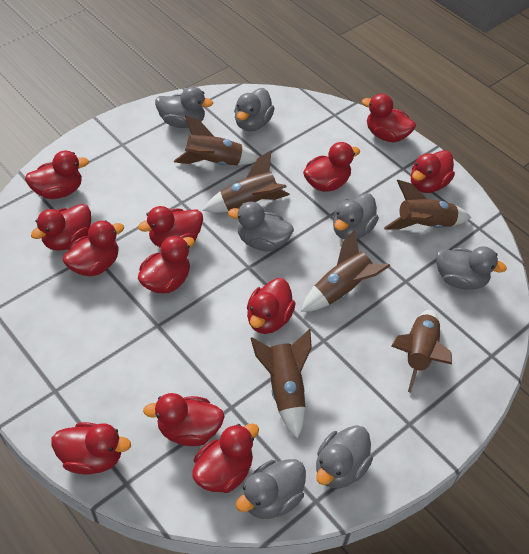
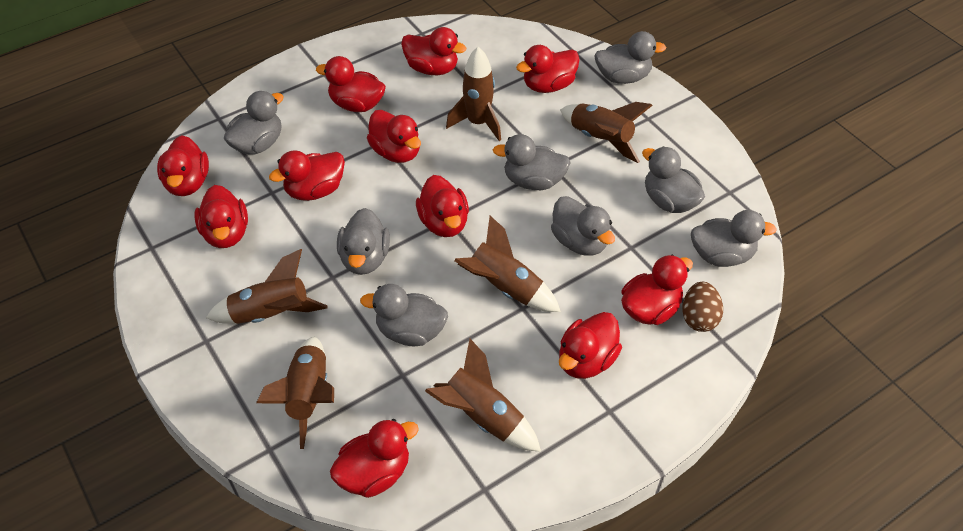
brown egg: none = 0 -> [682,282,723,332] = 1
grey duck: [155,86,213,128] [228,201,294,251] [234,88,275,131] [236,459,306,519] [316,425,373,488] [333,193,379,240] [436,246,507,290] = 7 -> [224,91,284,155] [337,208,390,275] [360,284,448,346] [493,134,571,190] [551,196,615,255] [594,31,666,84] [642,147,705,213] [691,210,777,267] = 8
red duck: [25,151,89,199] [31,204,91,251] [51,422,131,475] [62,220,124,276] [138,206,203,248] [138,235,195,293] [143,393,225,446] [192,423,259,493] [247,278,296,334] [303,142,360,192] [362,94,416,142] [411,150,455,193] = 12 -> [157,135,209,196] [194,185,248,248] [269,150,345,201] [316,56,386,112] [330,419,419,498] [367,110,421,163] [401,27,466,75] [416,175,469,237] [516,45,579,93] [559,312,622,379] [621,255,693,325] = 11

